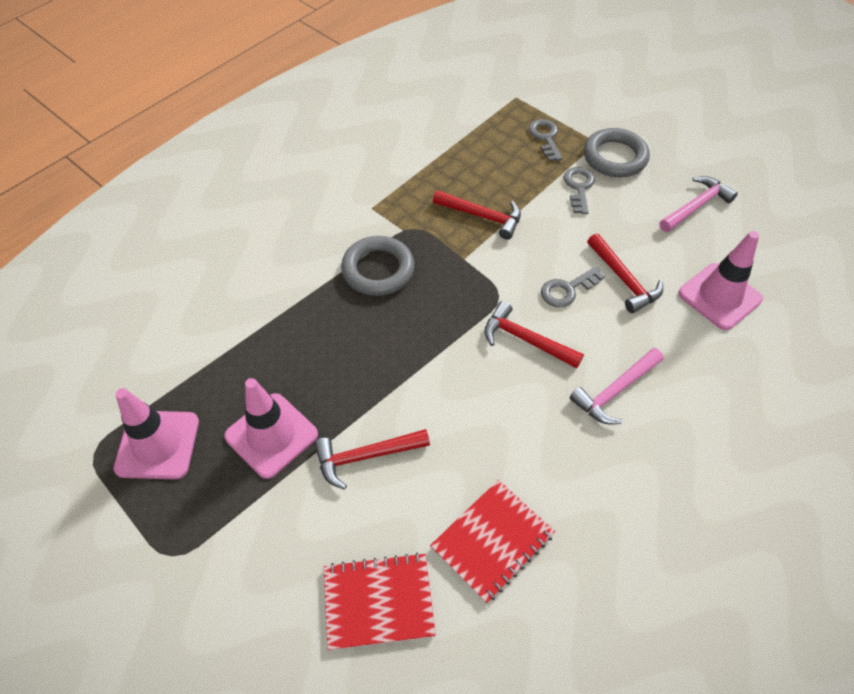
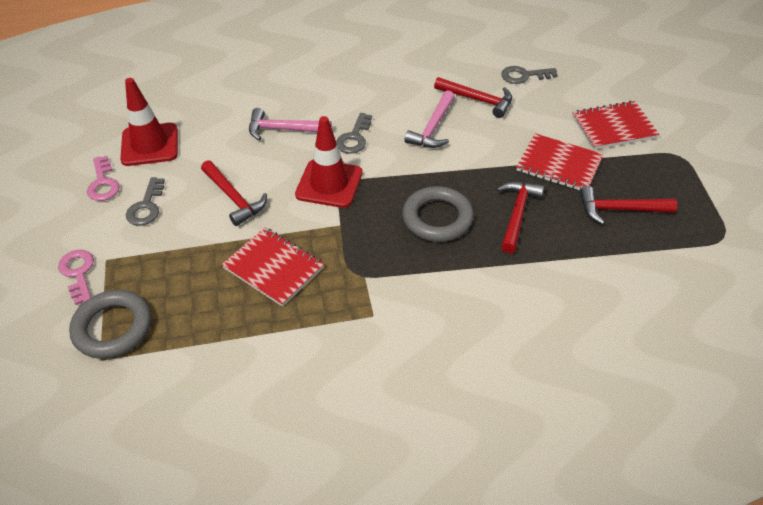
pink key: none = 0 -> [58,250,94,305] [87,156,120,201] = 2
pink traffic cone: [113,388,199,479] [224,378,318,479] [678,231,763,330] = 3 -> none = 0
red notebook: [324,553,436,650] [430,480,555,604] = 2 -> [222,227,324,307] [516,134,604,190] [572,101,660,149] = 3
red traffic cone: none = 0 -> [120,78,178,166] [295,116,363,208] = 2

